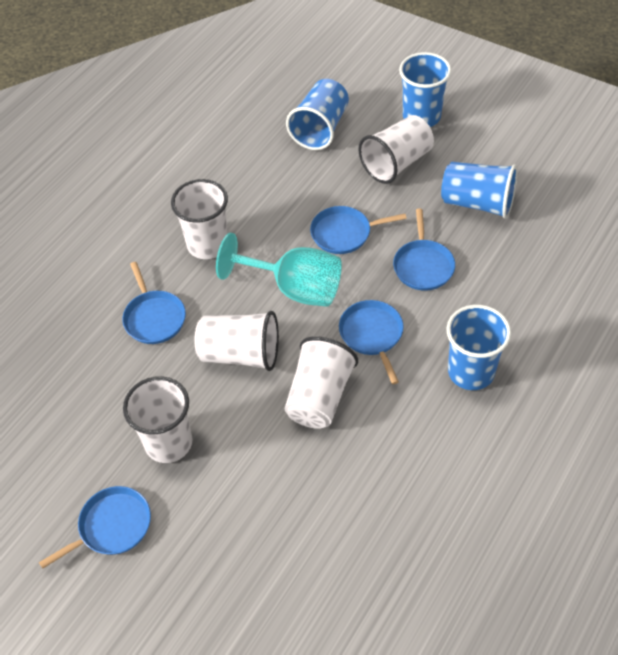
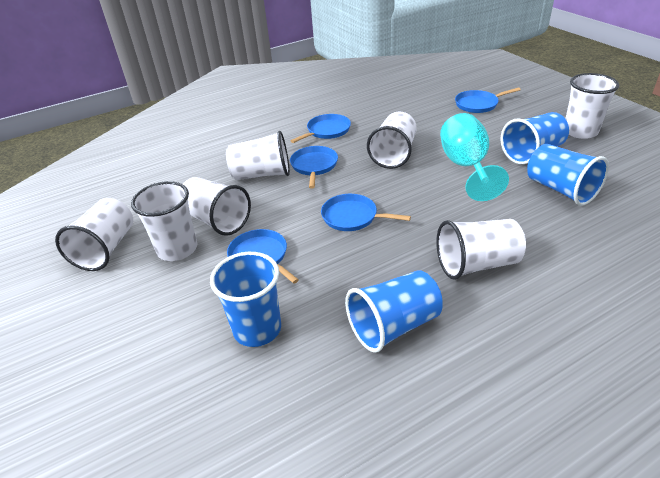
white cup: [123,376,193,463] [171,179,228,259] [195,311,279,371] [284,336,358,429] [358,115,434,184] = 5 -> [55,198,133,271] [131,181,197,261] [183,177,251,236] [226,131,290,180] [367,112,417,169] [436,219,526,280] [565,73,619,139] = 7

